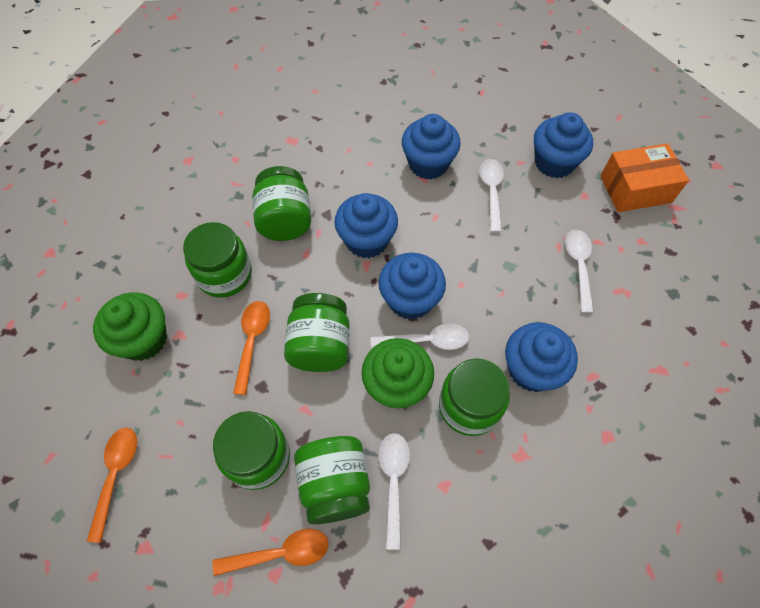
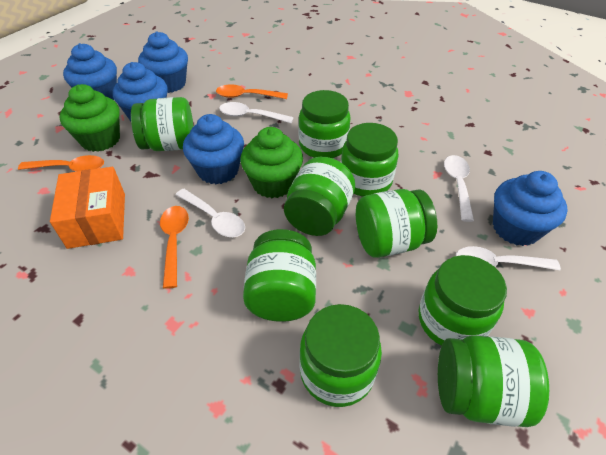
green jar: [183,222,252,298] [213,411,290,490] [253,166,311,241] [284,293,349,372] [294,436,370,524] [439,358,510,436] = 6 -> [131,97,194,151] [243,229,316,322] [284,157,355,236] [299,90,351,158] [299,304,382,407] [341,123,398,197] [356,189,437,258] [419,255,507,346] [438,335,549,427] = 9

